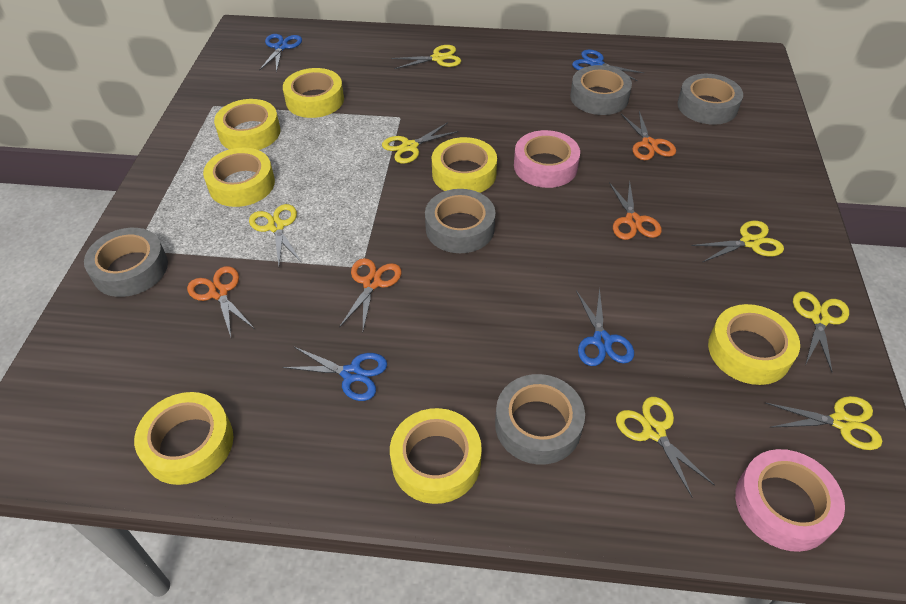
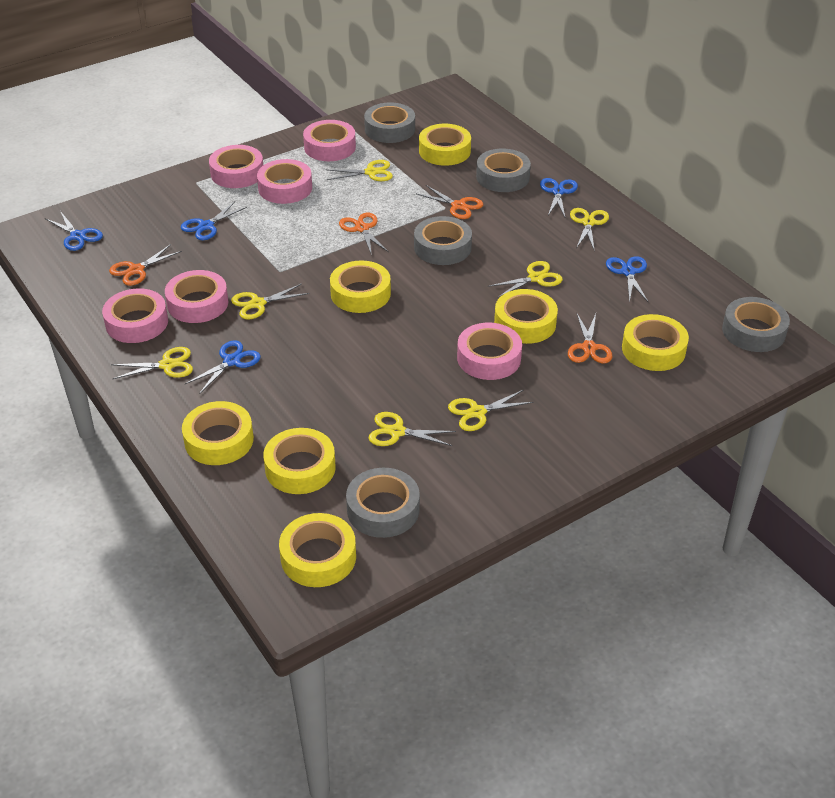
blue scissors: [259,34,302,73] [283,346,387,401] [572,49,644,81] [576,288,634,366] = 4 -> [45,211,103,251] [181,202,247,240] [185,340,261,394] [540,178,578,217] [606,256,648,303] = 5
pink tape: [514,130,580,188] [735,449,845,552] = 2 -> [102,288,168,343] [165,270,228,323] [209,145,263,188] [257,159,312,204] [303,120,356,161] [457,323,522,380] = 6

